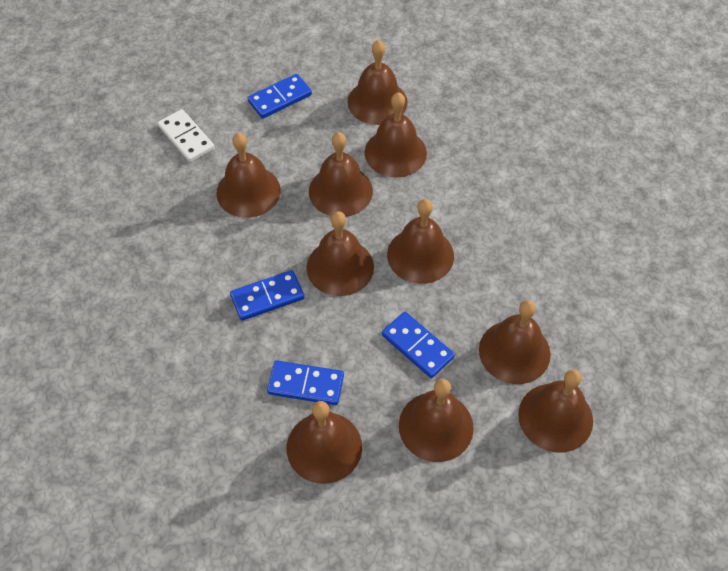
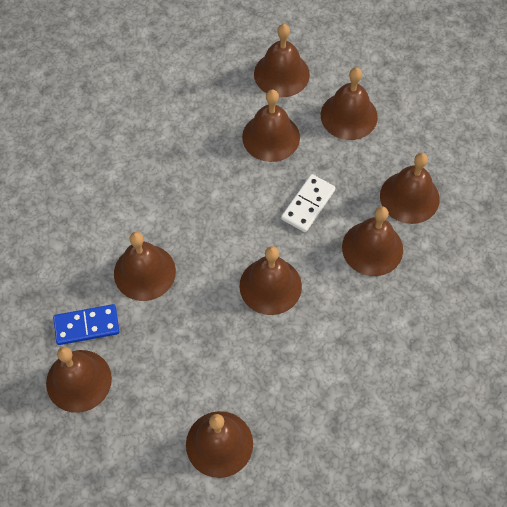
blue domino: [230,270,304,321] [247,74,312,119] [267,360,344,405] [382,312,455,378] = 4 -> [53,304,120,345] = 1
brown bell: [216,133,281,218] [287,401,362,484] [306,211,374,296] [309,132,373,217] [347,40,408,125] [365,92,427,177] [387,199,454,284] [399,379,474,462] [479,300,551,384] [518,369,593,453] = 10 -> [46,347,112,413] [114,232,176,301] [186,411,253,478] [239,246,302,315] [242,90,300,162] [254,24,310,97] [321,67,378,140] [342,206,403,276] [380,153,440,224] = 9

